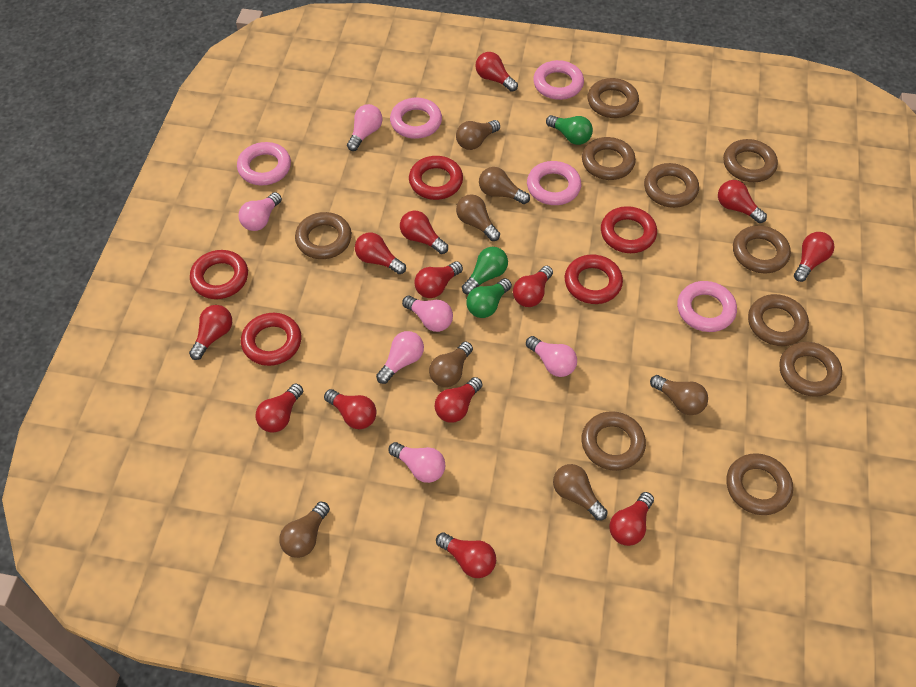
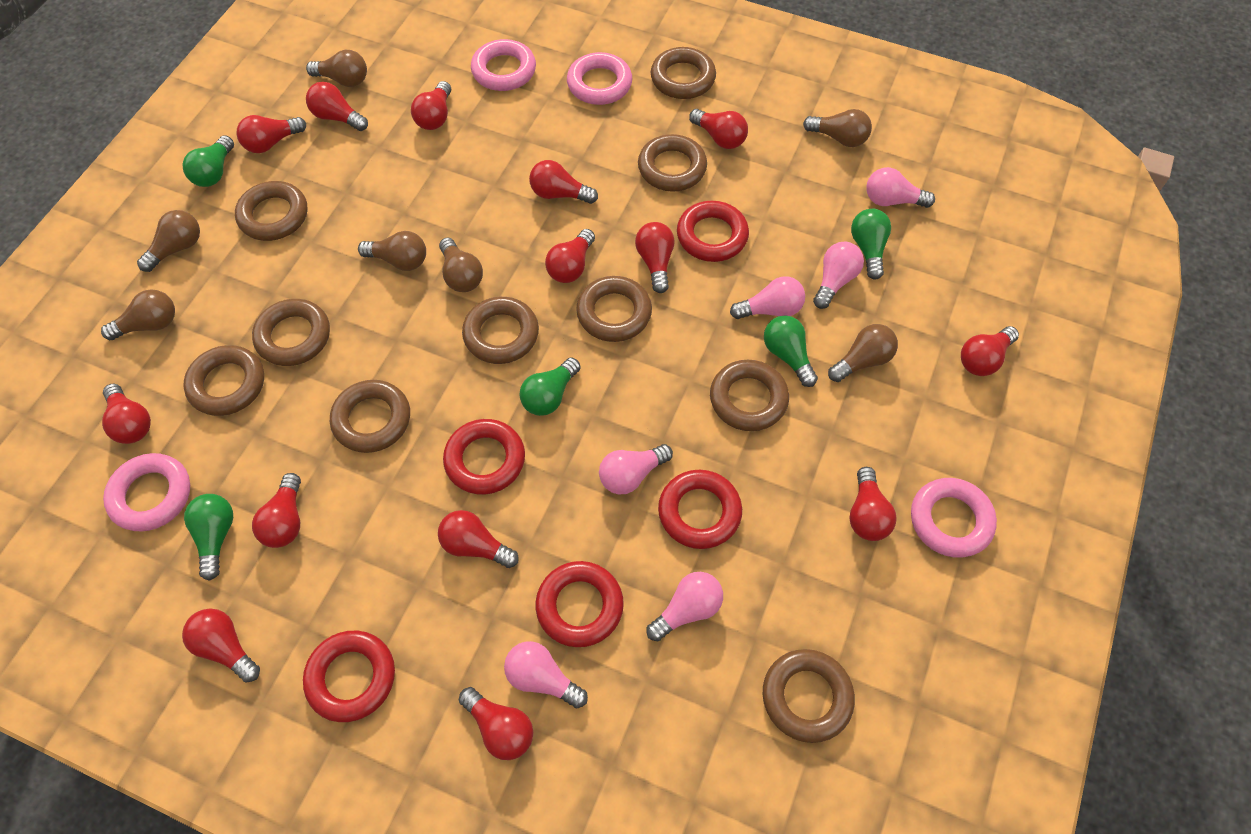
green light bulb: [462,247,508,294] [466,278,512,318] [546,115,593,145] = 3 -> [183,135,234,187] [184,494,233,581] [520,357,581,416] [764,315,818,387] [851,209,891,280] = 5
pink ring: [237,142,291,185] [390,98,442,139] [527,161,581,205] [533,60,584,100] [677,281,737,332] = 5 -> [103,453,190,532] [471,39,536,91] [567,52,632,105] [911,478,997,558] = 4
red light bulb: [189,305,232,360] [256,384,303,433] [324,389,377,429] [355,232,406,274] [400,211,448,254] [414,261,463,298] [435,377,483,423] [436,533,496,578] [475,52,518,92] [513,266,553,307] [609,492,654,546] [718,180,767,223] [794,232,835,282] = 13 -> [102,384,151,444] [182,609,260,682] [237,115,306,153] [252,473,301,548] [306,82,368,131] [411,81,451,130] [438,510,519,568] [459,687,533,760] [529,160,598,204] [545,229,595,283] [635,222,675,293] [689,109,748,149] [849,467,897,541] [961,326,1019,376] = 14

